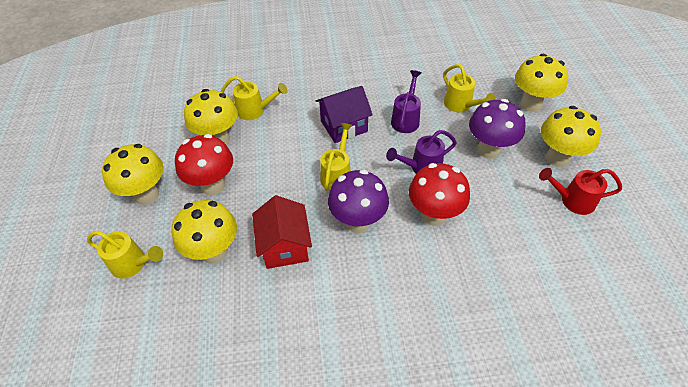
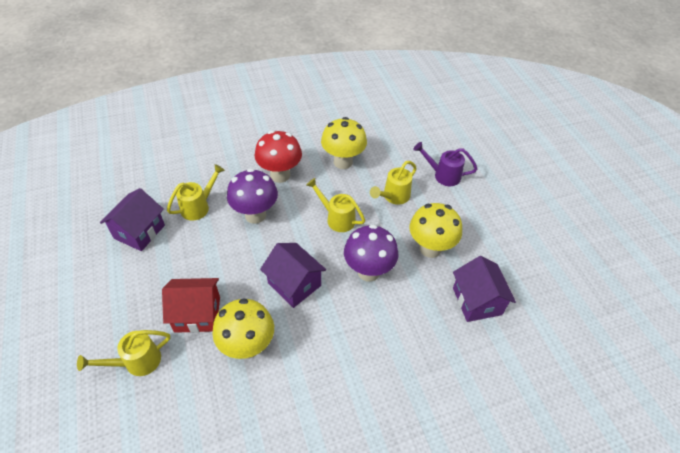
purple house: [316,86,373,143] = 1 -> [100,188,165,251] [260,243,326,308] [453,256,516,322] = 3
purple watering can: [386,130,457,174] [391,70,421,133] = 2 -> [413,142,477,186] = 1
red mushroom: [175,134,233,195] [409,163,470,226] = 2 -> [255,130,302,183] = 1
red watering can: [539,168,622,215] = 1 -> none = 0
yellow mushroom: [102,144,164,205] [172,200,237,264] [184,89,238,145] [515,54,568,112] [541,106,601,167] = 5 -> [212,298,274,359] [321,117,367,169] [409,203,462,258] = 3

